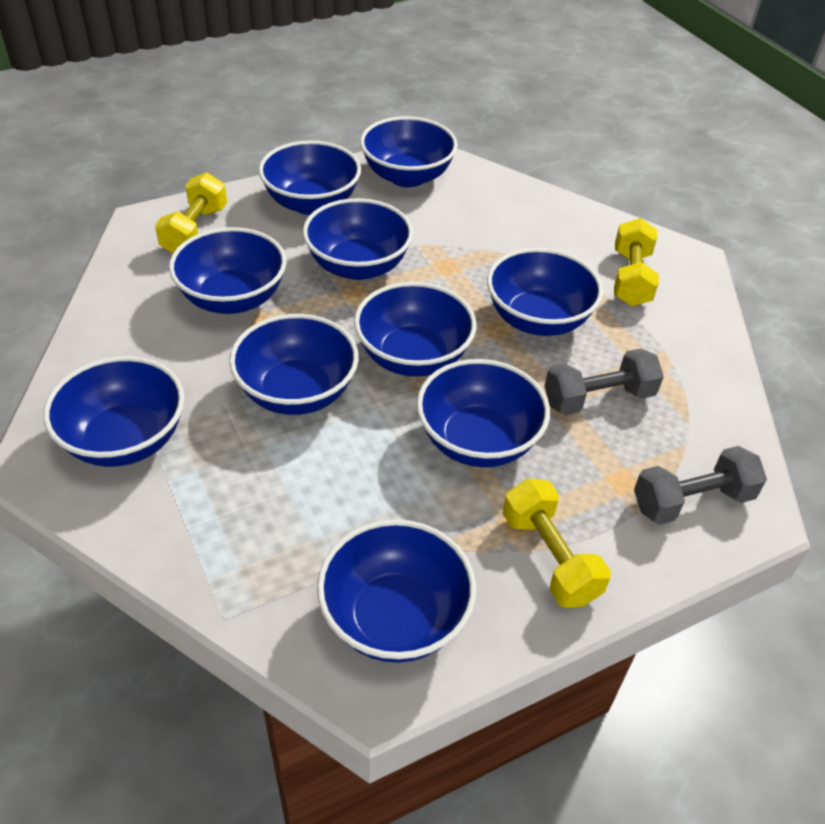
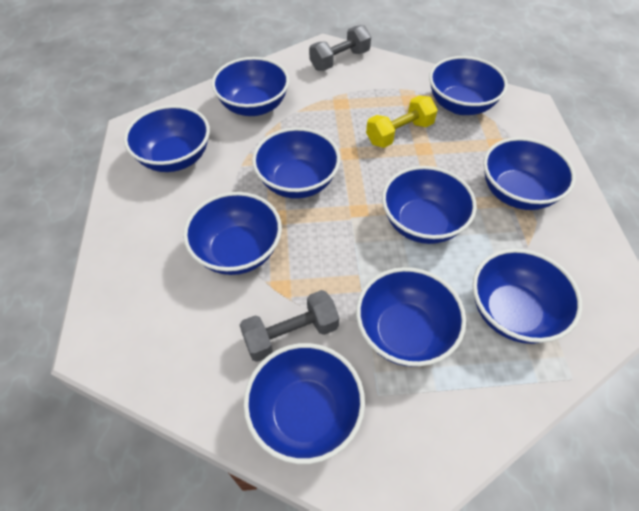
yellow dumbbell: [155,172,227,253] [503,479,611,608] [614,218,659,306] = 3 -> [366,96,438,148] = 1

